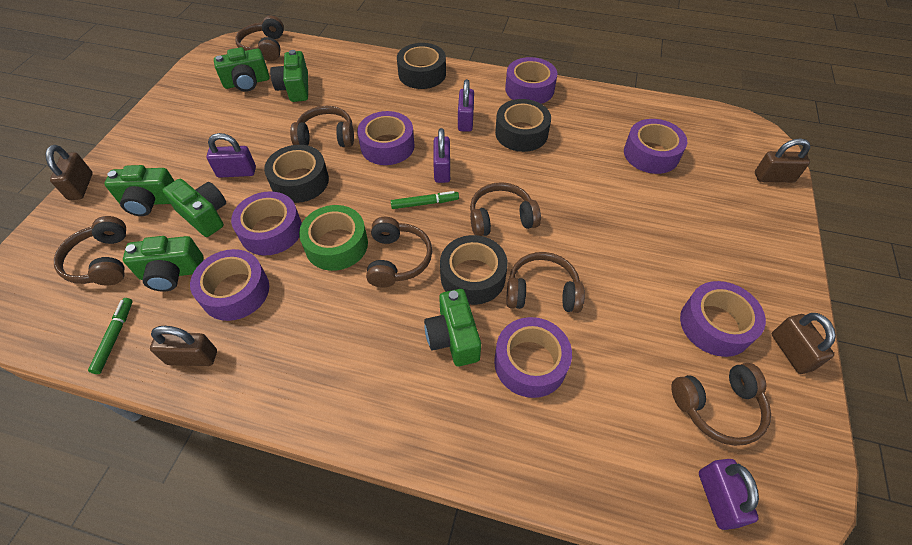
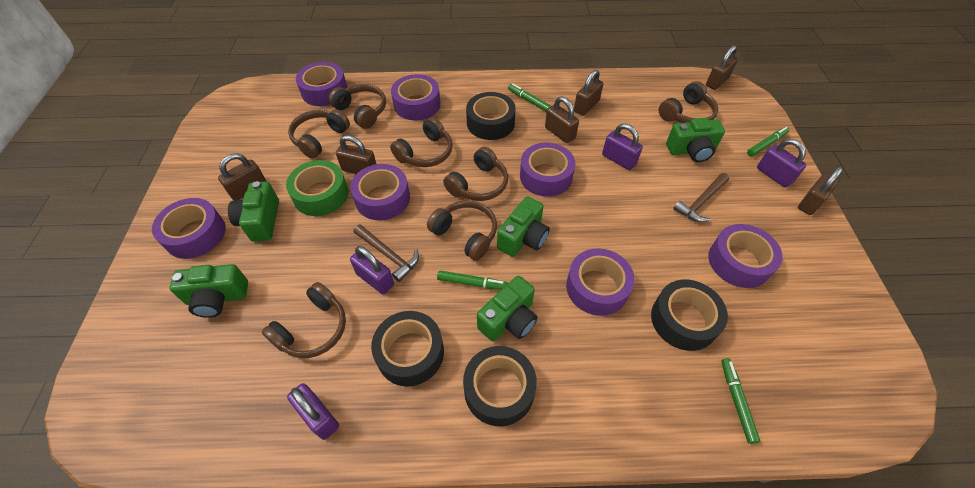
brown hammer: none = 0 -> [354,224,419,282] [673,173,729,222] = 2
brown padlock: [45,145,93,200] [150,326,217,366] [755,139,810,182] [772,313,836,374] = 4 -> [218,154,267,200] [336,135,376,174] [545,97,579,143] [574,70,603,116] [706,45,738,90] [798,167,843,215] = 6
green camera: [105,165,174,216] [123,236,204,292] [162,179,226,237] [214,47,269,92] [270,50,308,102] [424,289,481,366] = 6 -> [169,264,248,318] [228,181,279,242] [477,276,538,342] [497,196,550,257] [666,118,725,162] = 5
green marker: [88,298,133,374] [391,191,459,209] = 2 -> [437,271,508,290] [508,84,551,112] [721,358,760,444] [747,127,789,156] = 4

